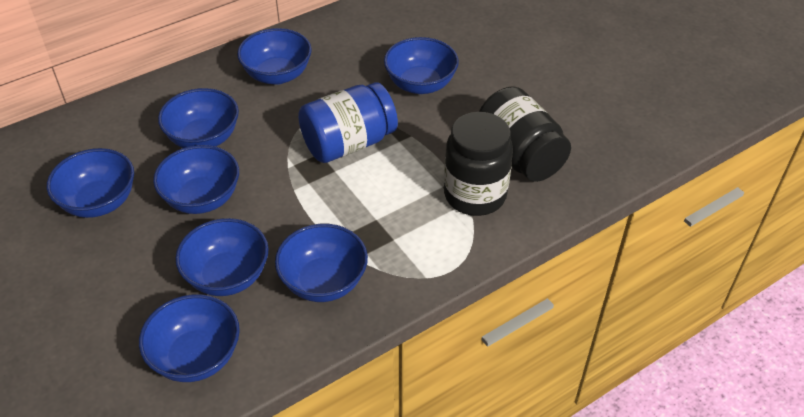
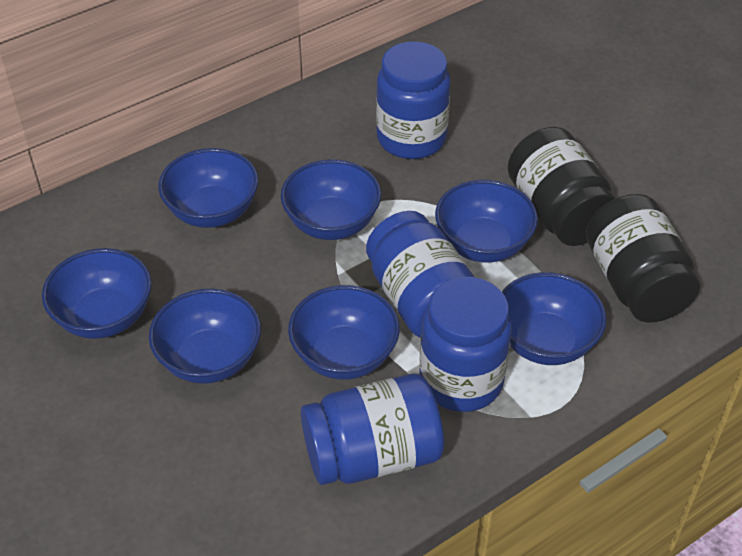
blue bowl: [47,148,134,218] [139,294,240,382] [153,145,239,214] [158,88,239,148] [175,218,269,296] [237,28,312,85] [275,224,368,302] [384,37,459,94] = 8 -> [42,248,151,339] [149,289,261,384] [158,148,258,228] [281,159,381,240] [288,285,400,380] [435,180,538,262] [502,272,606,365] = 7
blue jar: [298,82,398,163] = 1 -> [301,374,444,485] [366,211,474,338] [376,41,451,159] [419,277,512,412] = 4

